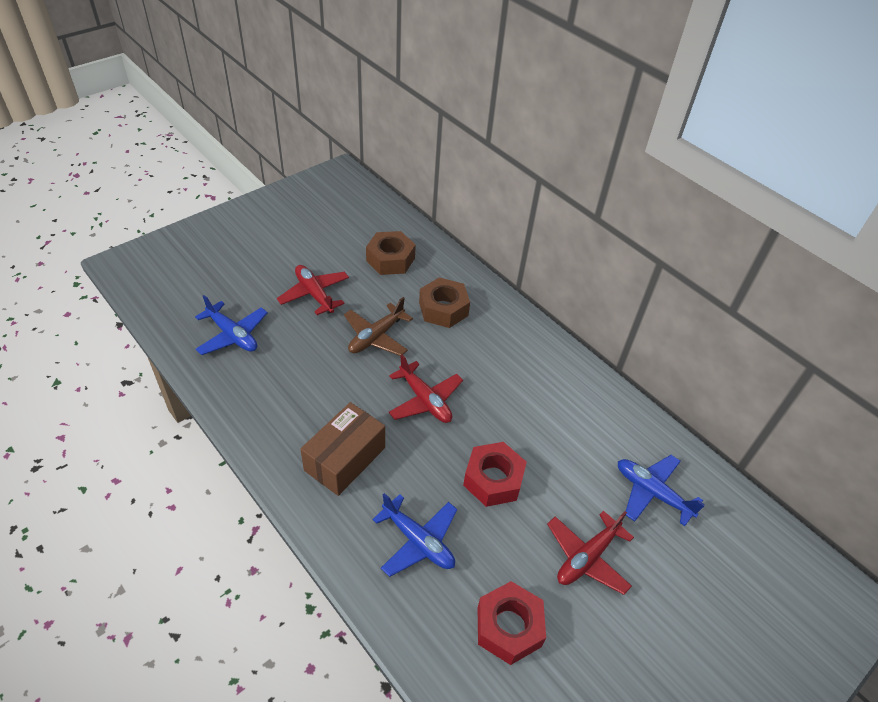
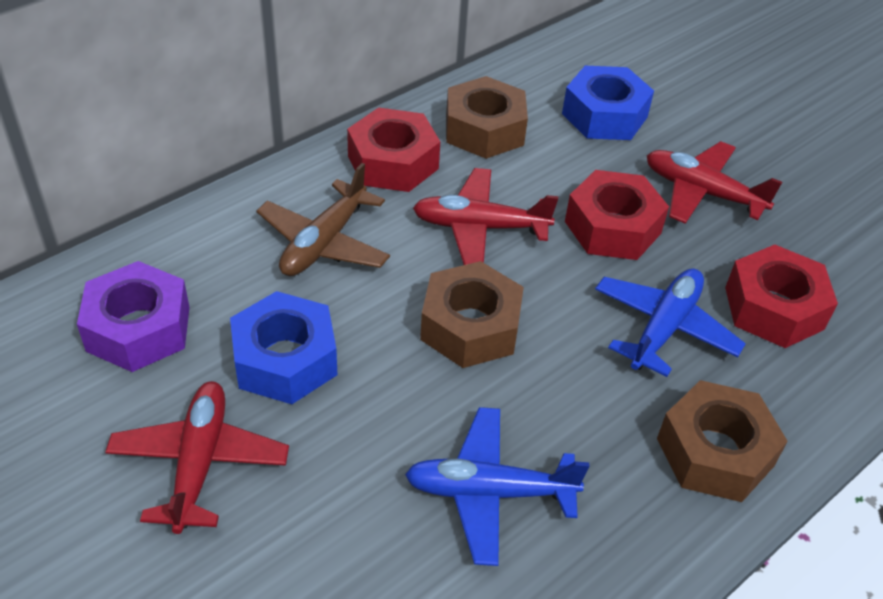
blue nut: none = 0 -> [230,291,338,404] [562,66,654,140] = 2
blue plane: [195,295,268,355] [372,493,457,577] [618,455,705,526] = 3 -> [405,407,589,566] [595,269,746,377] = 2
brown box: [300,402,385,496] = 1 -> none = 0
brown nut: [366,231,416,275] [419,277,470,328] = 2 -> [420,261,524,368] [446,76,528,159] [657,380,788,502] = 3
purple nut: none = 0 -> [77,261,190,372] = 1
red nut: [463,442,527,507] [478,581,546,665] = 2 -> [347,107,440,192] [565,170,669,260] [725,245,838,348] = 3

